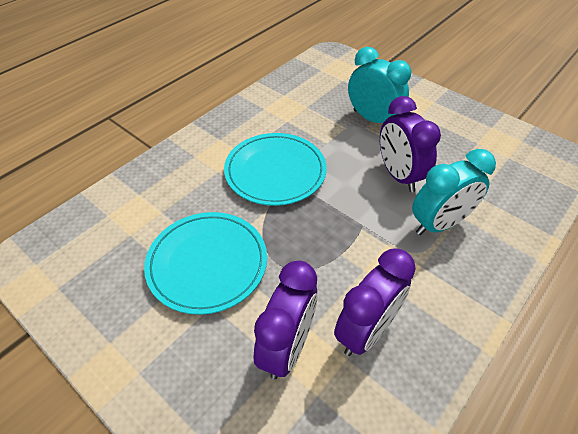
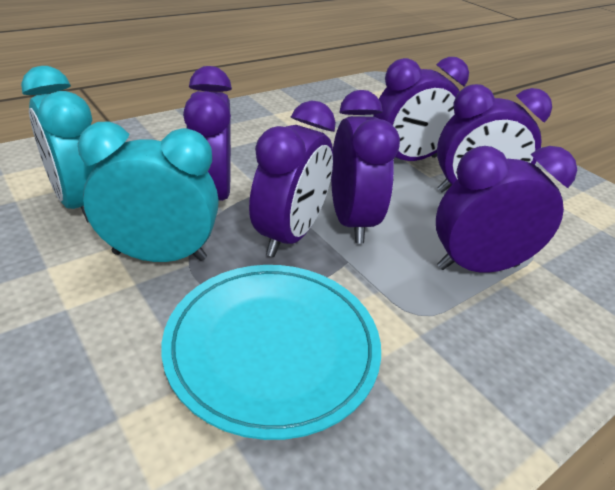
purple clock: [254,260,317,379] [334,249,416,356] [380,96,441,192] = 3 -> [183,66,232,201] [249,100,336,257] [331,90,400,243] [373,57,469,161] [436,146,577,273] [437,84,552,193] = 6
turquoise plate: [144,212,267,315] [224,133,326,206] = 2 -> [162,265,381,440] = 1

